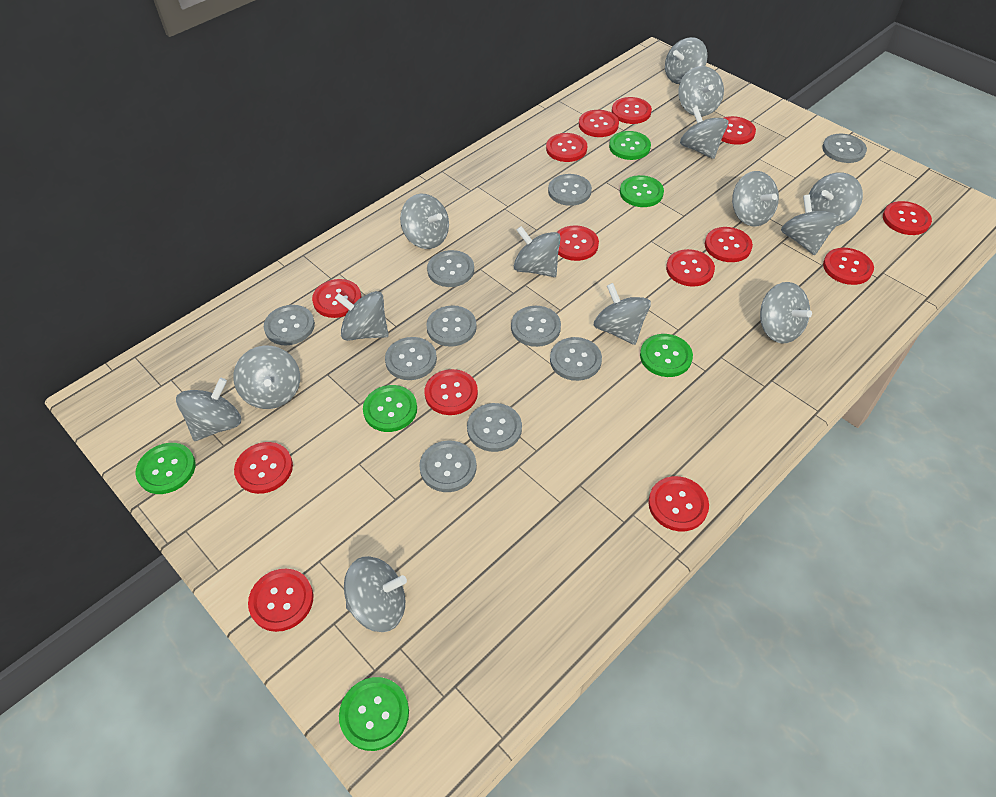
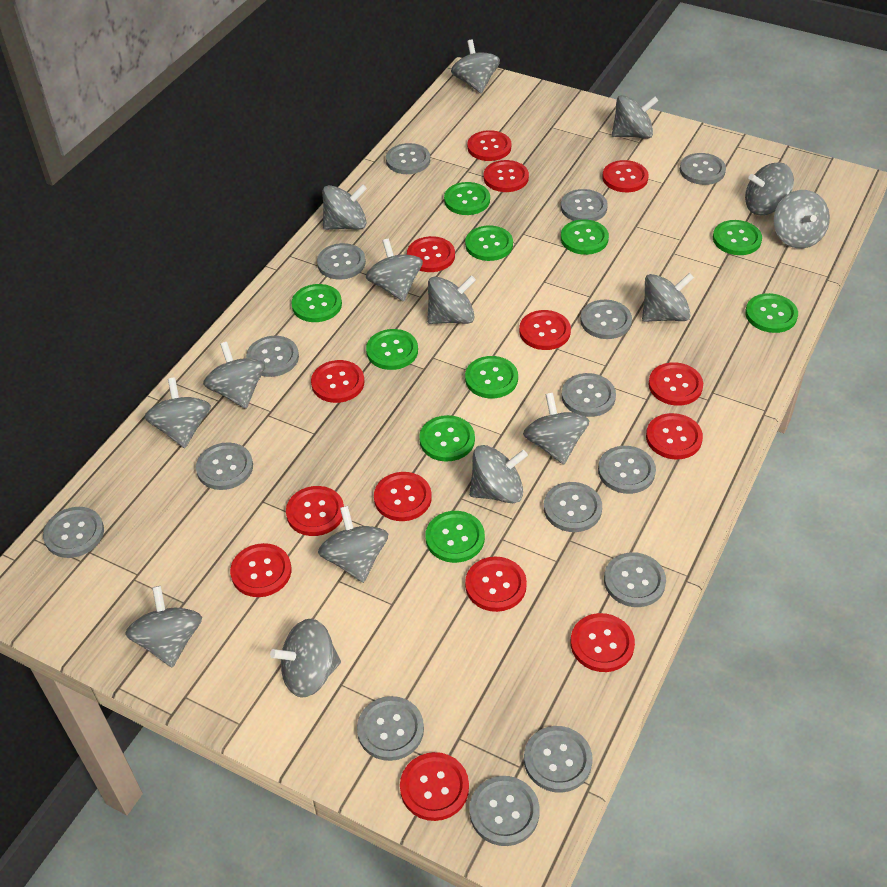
green button: [135,443,196,494] [339,677,409,751] [363,385,417,432] [609,131,651,160] [620,175,664,207] [640,334,693,377] = 6 -> [291,284,342,322] [366,329,418,370] [419,415,475,462] [426,511,485,563] [444,182,490,215] [465,225,513,261] [465,356,518,399] [561,219,609,255] [713,220,762,255] [745,293,798,333] = 10
grey button: [264,305,315,345] [385,337,437,380] [419,441,477,492] [426,306,477,347] [427,250,474,287] [467,403,522,452] [511,306,561,347] [548,174,592,206] [550,337,602,381] [822,134,867,163] = 10 -> [43,507,104,558] [196,442,253,490] [246,336,299,377] [317,243,366,280] [357,696,424,761] [386,143,430,174] [469,776,540,846] [524,726,593,793] [544,482,602,532] [561,189,608,221] [562,373,616,417] [580,300,632,339] [598,446,656,494] [604,552,666,607] [680,153,726,185] = 15
grey spinning top: [176,378,241,441] [233,346,300,409] [335,291,388,341] [344,556,407,632] [400,194,449,249] [514,226,561,277] [593,283,651,345] [665,37,707,84] [678,66,724,116] [680,106,728,159] [732,171,779,226] [760,282,812,344] [781,194,840,255] [809,172,863,226] = 14 -> [125,586,202,667] [144,377,211,448] [203,342,265,409] [270,619,341,697] [318,506,388,583] [322,184,367,230] [366,239,423,302] [427,275,476,324] [451,39,500,93] [469,445,528,503] [523,393,589,465] [612,95,658,139] [642,273,694,322] [745,162,794,215] [774,190,830,249] = 15

